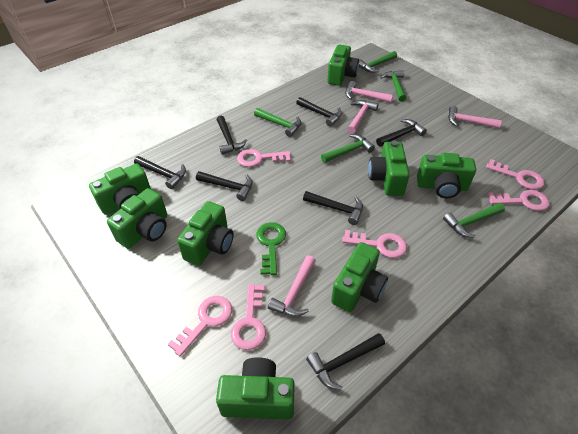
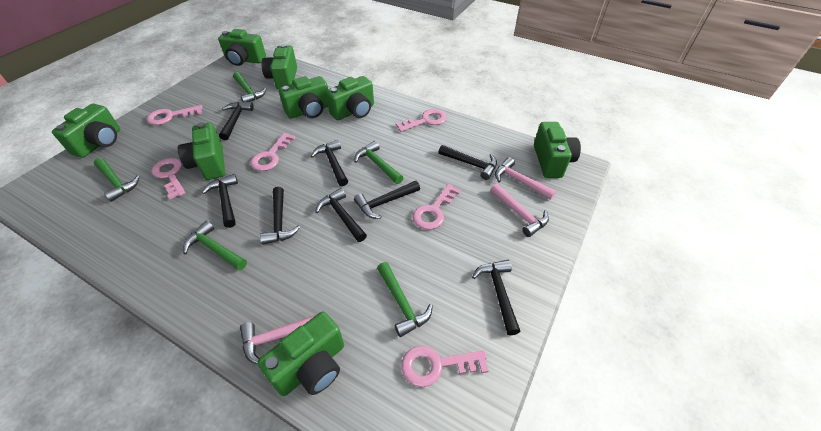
black hammer: [134,156,186,189] [196,171,253,201] [217,116,247,155] [296,97,342,127] [303,191,363,225] [306,333,385,390] [376,119,427,147] = 7 -> [202,174,238,228] [219,102,254,140] [260,187,300,245] [311,140,348,186] [315,188,367,242] [354,181,420,219] [438,145,497,180] [472,260,521,335] = 8
green key: [256,222,286,275] = 1 -> none = 0
pink hammer: [268,255,316,317] [345,81,393,103] [348,100,379,134] [448,106,502,128] = 4 -> [240,314,317,364] [490,184,549,237] [495,157,556,200] = 3

